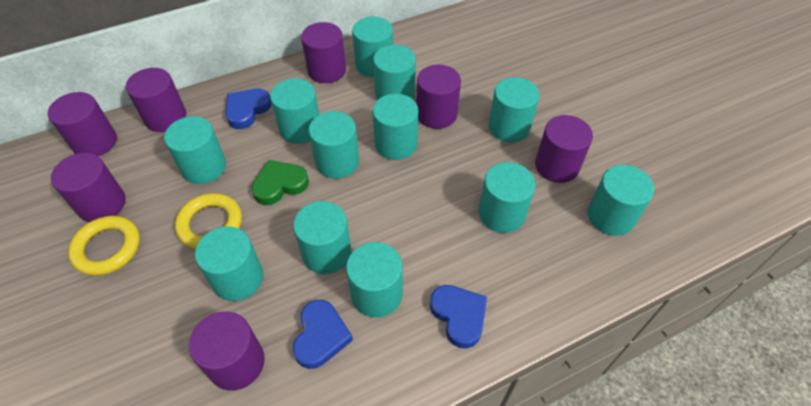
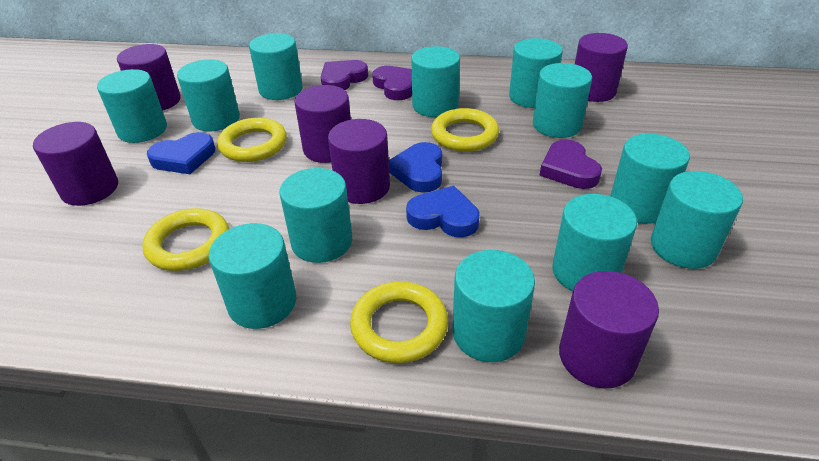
green heart: [251,160,309,205] = 1 -> none = 0
purple cylinder: [48,92,117,156] [51,153,125,222] [126,68,186,132] [189,311,265,391] [301,22,346,83] [417,65,461,129] [535,115,593,183] = 7 -> [33,122,118,206] [117,44,181,111] [294,85,351,163] [328,119,390,204] [559,271,659,389] [575,33,628,102] = 6
purple heart: none = 0 -> [321,60,368,90] [372,66,412,100] [539,139,602,189] = 3
yellow ring: [68,216,140,276] [175,193,242,249] = 2 -> [142,208,229,271] [217,118,287,162] [350,282,448,363] [431,108,499,152] = 4

